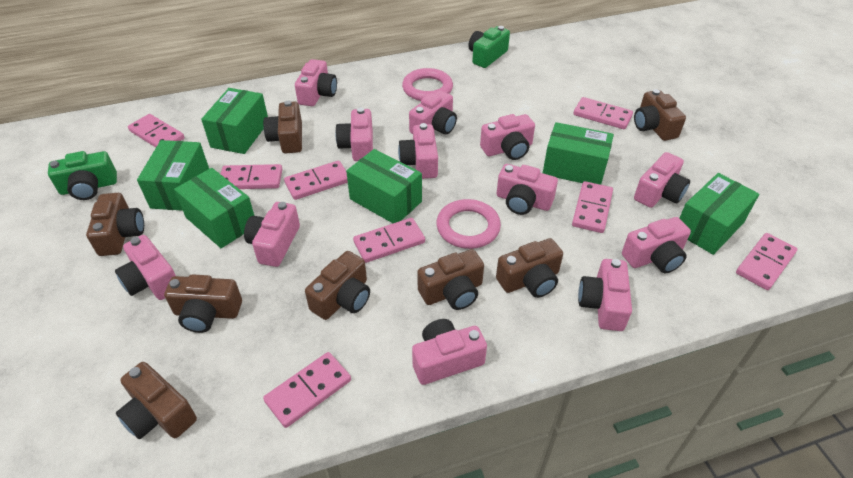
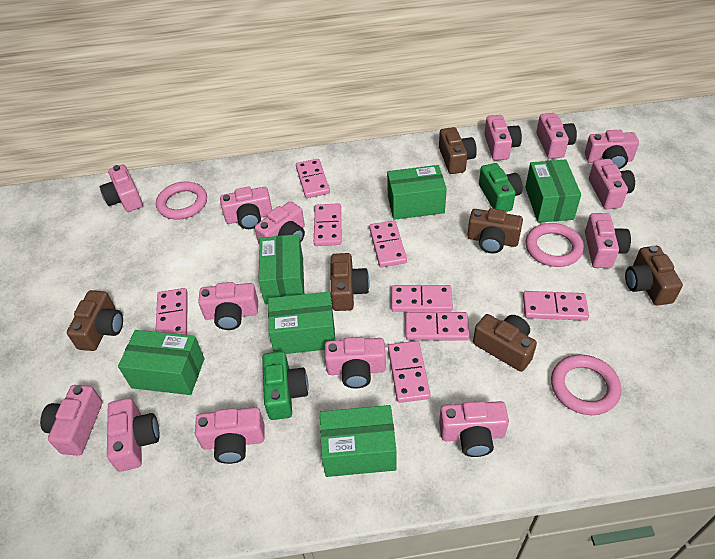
brown camera: [86,193,144,256] [116,362,197,439] [164,274,242,333] [263,100,302,153] [305,251,370,320] [417,249,484,310] [496,238,563,298] [634,89,686,141] = 8 -> [67,290,123,351] [330,253,370,311] [439,127,477,174] [467,208,523,254] [473,314,537,372] [625,246,683,305] = 6
pink camera: [115,235,176,300] [244,202,300,267] [295,59,337,106] [335,108,373,161] [398,123,438,179] [409,90,457,134] [412,319,487,385] [480,114,535,160] [497,164,558,215] [578,259,632,331] [622,217,691,273] [634,152,690,208] = 12 -> [40,385,102,455] [100,165,143,212] [107,398,160,472] [195,407,265,464] [198,282,258,330] [220,187,272,229] [255,201,305,244] [325,337,386,389] [439,401,509,457] [484,115,522,161] [536,113,577,159] [585,130,639,169] [585,213,631,268] [589,159,635,209] = 14
pink ring: [402,68,453,101] [436,199,501,249] = 2 -> [156,182,207,220] [525,223,584,267] [551,355,621,415] = 3

